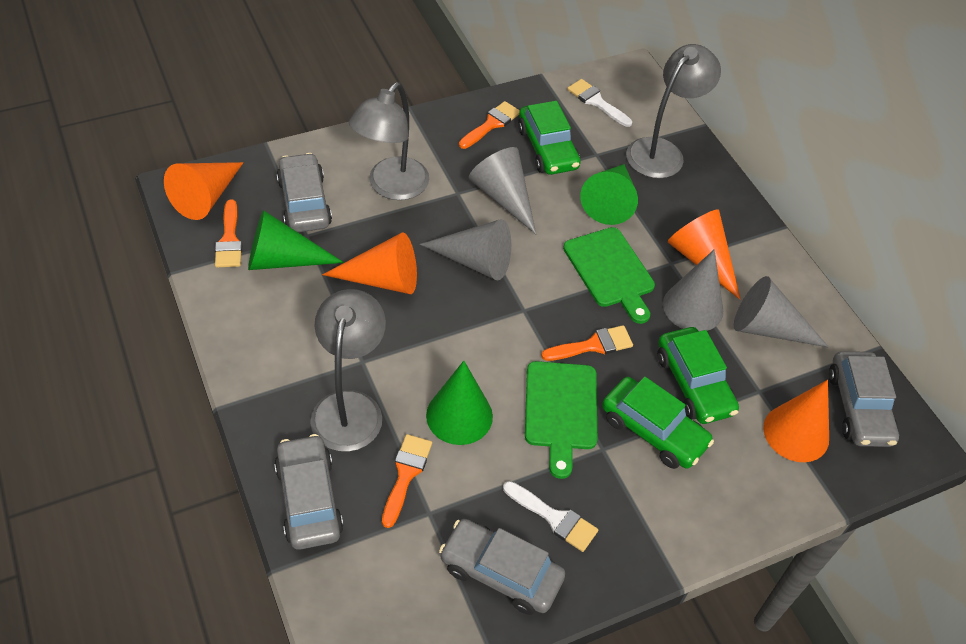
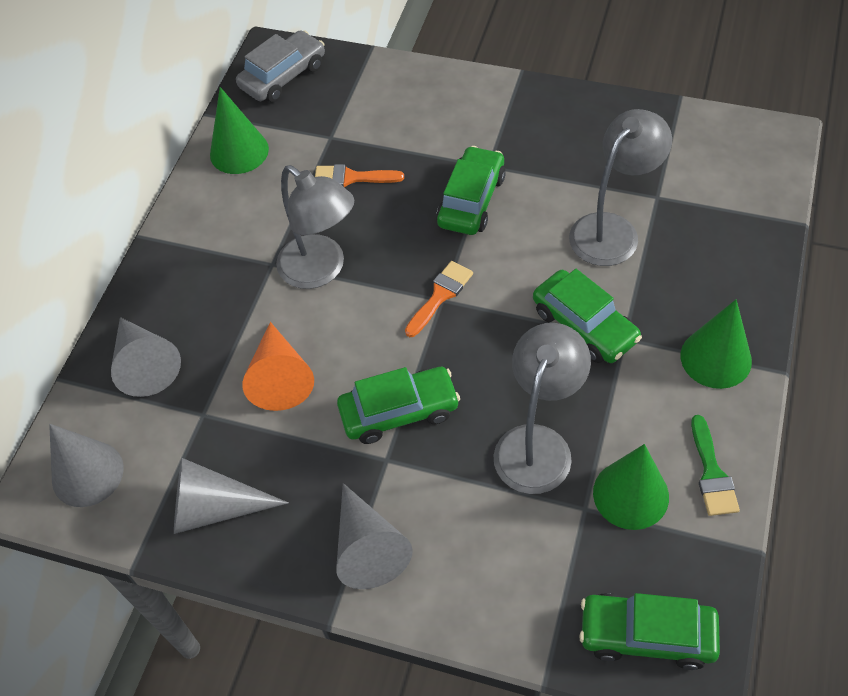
green brush: none = 0 -> [691,415,740,516] = 1
green car: [518,101,581,175] [602,377,714,469] [657,327,739,424] = 3 -> [337,367,460,444] [436,146,506,235] [533,269,642,363] [579,593,720,670] = 4
green cutting board: [525,361,597,479] [563,227,655,324] = 2 -> none = 0
grey car: [274,434,343,550] [277,153,332,232] [439,519,565,615] [829,351,899,447] = 4 -> [236,30,325,102] = 1
orange brush: [215,199,242,268] [382,434,432,528] [459,101,520,149] [541,325,633,361] = 4 -> [315,164,404,187] [405,261,473,337] = 2
orange cone: [164,162,243,220] [322,232,417,294] [668,209,741,300] [763,380,829,462] = 4 -> [242,322,314,411] = 1
white brush: [503,481,598,552] [567,79,632,127] = 2 -> none = 0

